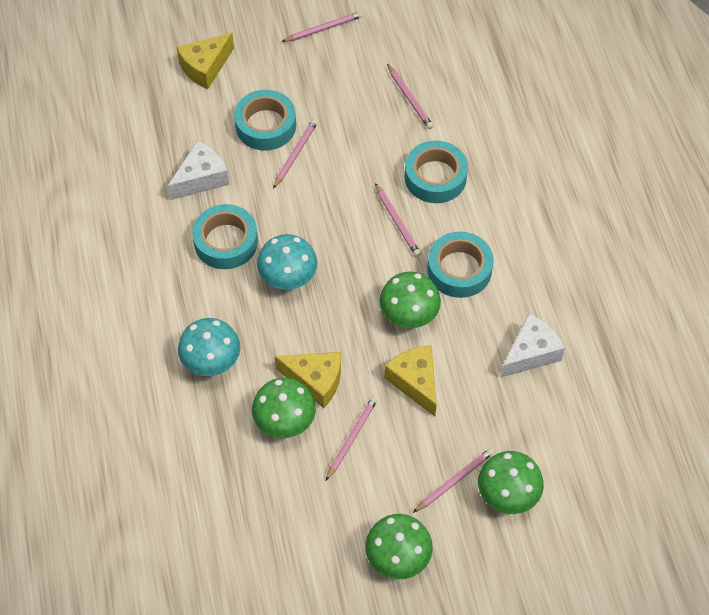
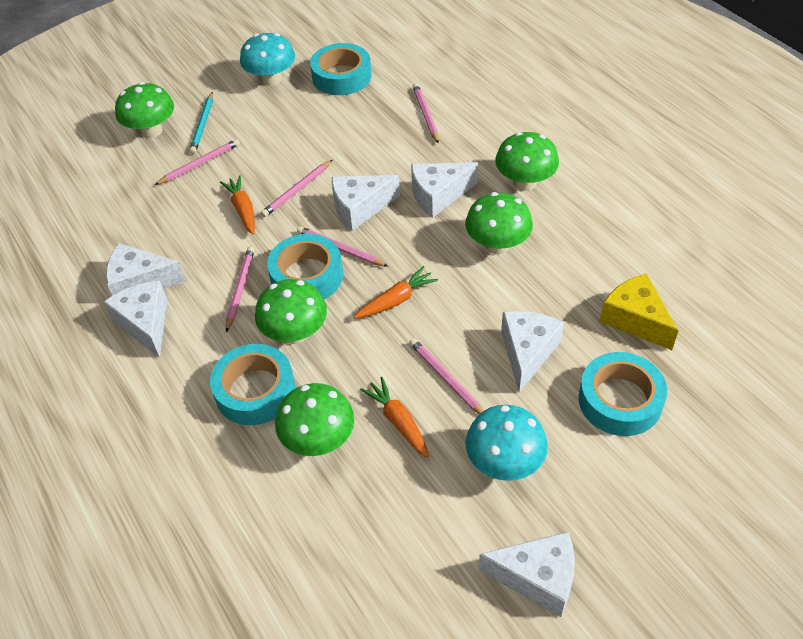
green mushroom: [252,378,316,438] [365,514,433,579] [379,272,441,328] [478,451,544,514] = 4 -> [115,82,174,138] [255,279,327,344] [275,383,354,456] [465,192,533,254] [495,132,559,191] = 5
orange carrot: none = 0 -> [220,175,255,235] [354,266,438,319] [360,377,429,458] = 3
turquoise pencil: none = 0 -> [189,92,213,154] = 1
white cheese: [168,141,229,200] [500,314,565,378] = 2 -> [103,281,167,358] [106,243,186,296] [332,175,400,231] [411,162,478,218] [479,531,575,617] [501,311,564,393] = 6
yellow cheese: [176,32,234,89] [275,352,341,408] [384,345,437,417] = 3 -> [600,274,678,350] = 1

